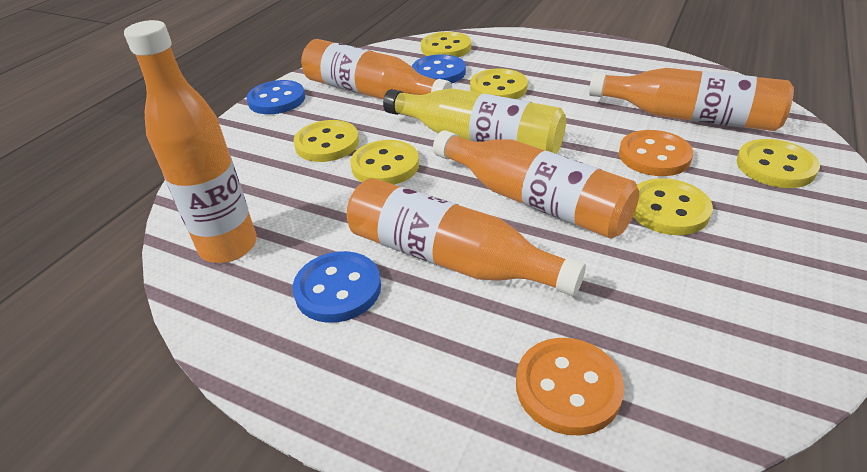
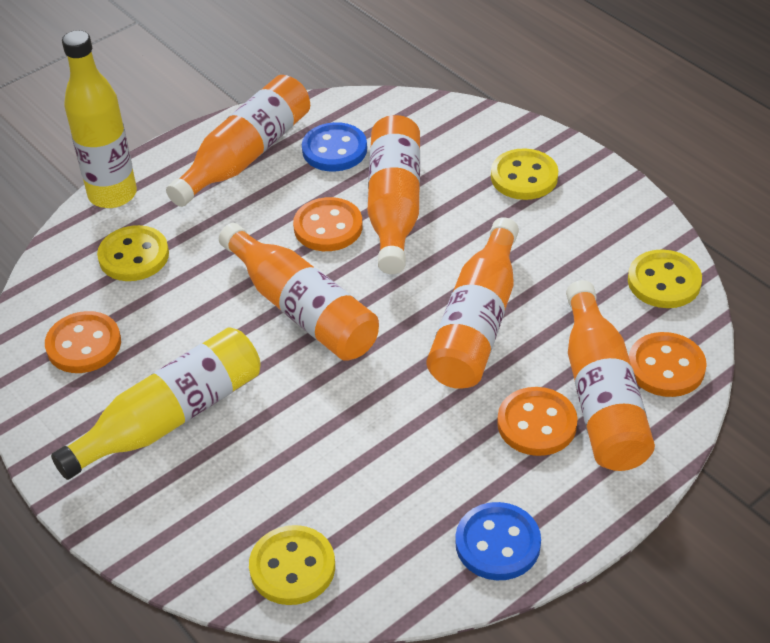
blue button: [246,80,305,114] [293,251,381,323] [412,54,466,84] = 3 -> [302,122,367,171] [455,502,541,580] = 2
orange button: [516,338,624,436] [619,130,693,176] = 2 -> [45,311,121,373] [293,197,363,251] [497,387,578,456] [629,332,707,397] = 4
yellow bottle: [383,88,566,154] = 1 -> [51,327,261,480] [62,30,137,208] = 2
yellow button: [294,120,359,162] [350,140,419,185] [421,32,471,57] [470,68,528,99] [633,178,713,235] [737,139,820,188] = 6 -> [97,225,169,281] [249,525,335,605] [491,148,558,200] [628,250,702,308] = 4

